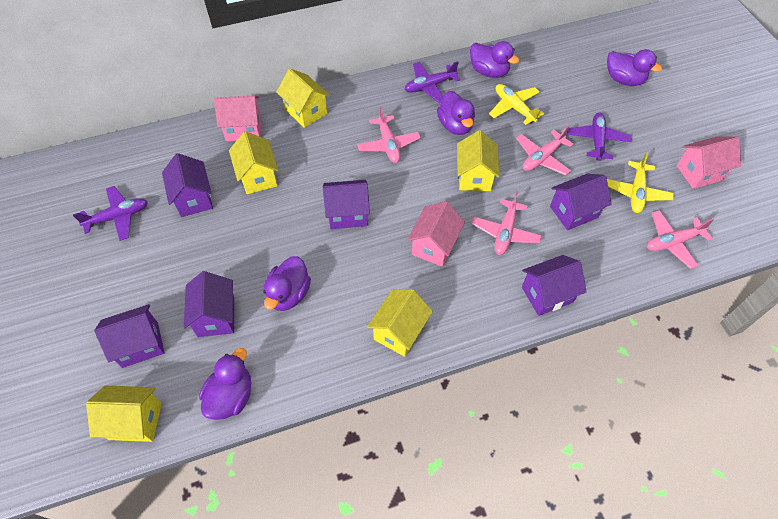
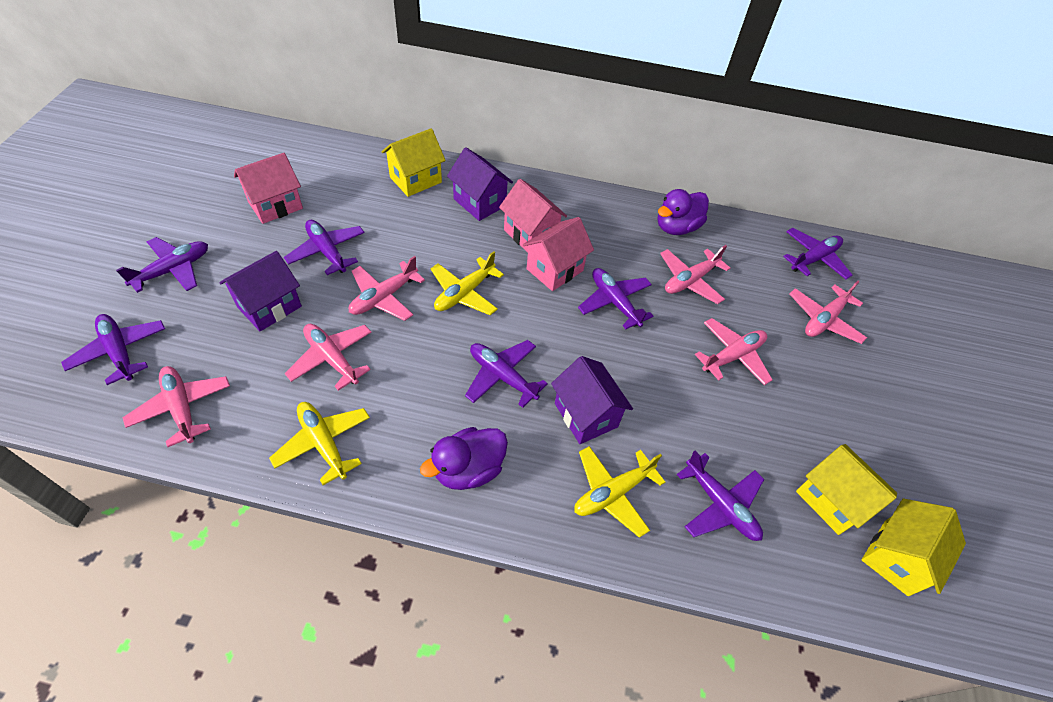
pink plane: [357,106,421,163] [471,192,542,255] [516,126,573,175] [647,210,714,269] = 4 -> [122,366,230,447] [285,324,371,391] [349,256,425,321] [660,245,730,304] [695,318,773,385] [790,281,867,344] = 6
purple duck: [199,348,251,420] [263,256,311,311] [437,91,475,135] [470,41,519,78] [607,49,662,86] = 5 -> [420,427,508,490] [658,189,709,235] = 2
purple house: [94,304,165,368] [162,153,213,217] [184,271,234,337] [323,180,370,229] [522,255,587,316] [550,174,612,230] = 6 -> [220,251,302,331] [447,147,513,221] [551,356,633,444] = 3
purple plane: [73,186,148,241] [405,61,460,103] [567,112,632,161] = 3 -> [61,314,165,385] [116,237,208,293] [284,220,365,275] [465,340,548,408] [578,268,653,329] [677,451,764,541] [783,228,852,279] = 7
yellow house: [86,386,162,442] [229,131,278,194] [277,68,330,128] [367,289,433,357] [457,130,500,191] = 5 -> [382,128,446,197] [796,444,897,535] [862,499,966,596] = 3
yellow plane: [489,84,544,125] [607,152,674,213] = 2 -> [269,402,370,485] [430,251,504,315] [574,446,665,538] = 3

